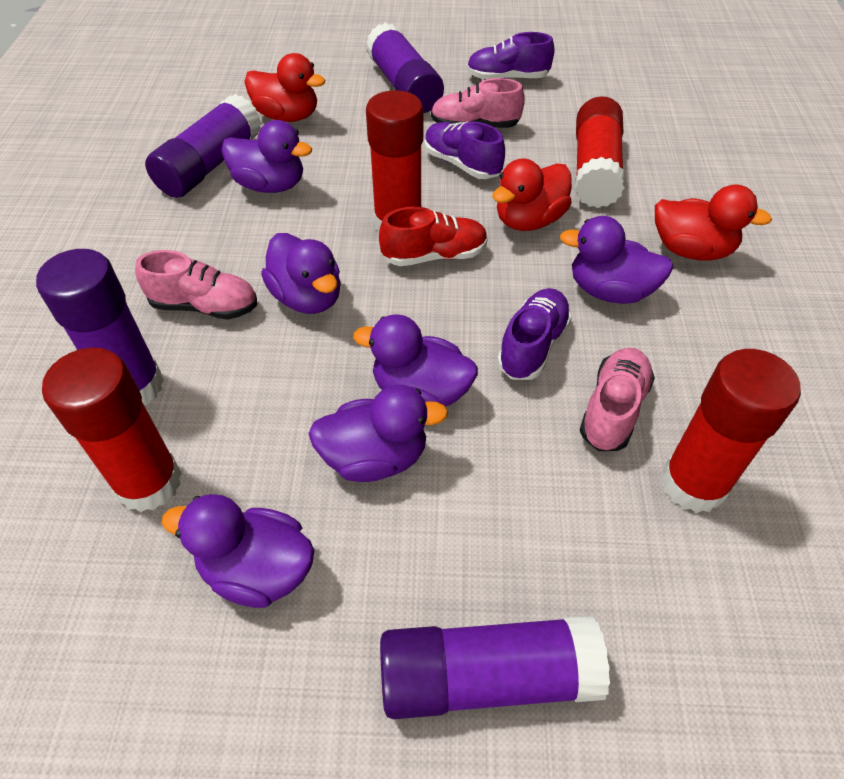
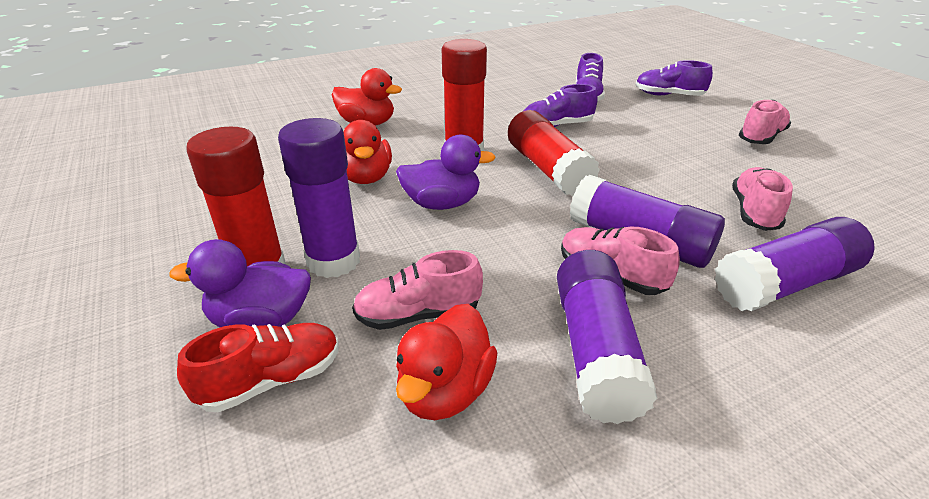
pink shoe: [135,250,257,319] [431,78,525,128] [580,348,655,451] = 3 -> [352,250,483,330] [561,226,680,295] [732,167,793,231] [739,100,791,144] = 4
purple duck: [162,494,315,608] [221,120,312,193] [261,233,341,314] [308,385,448,482] [353,314,478,407] [560,216,674,304] = 6 -> [170,239,311,327] [396,135,496,210] = 2
red glue stick: [42,348,182,512] [366,90,423,231] [575,96,625,208] [661,349,801,513] = 4 -> [186,127,286,266] [442,39,487,151] [508,110,600,197] = 3

